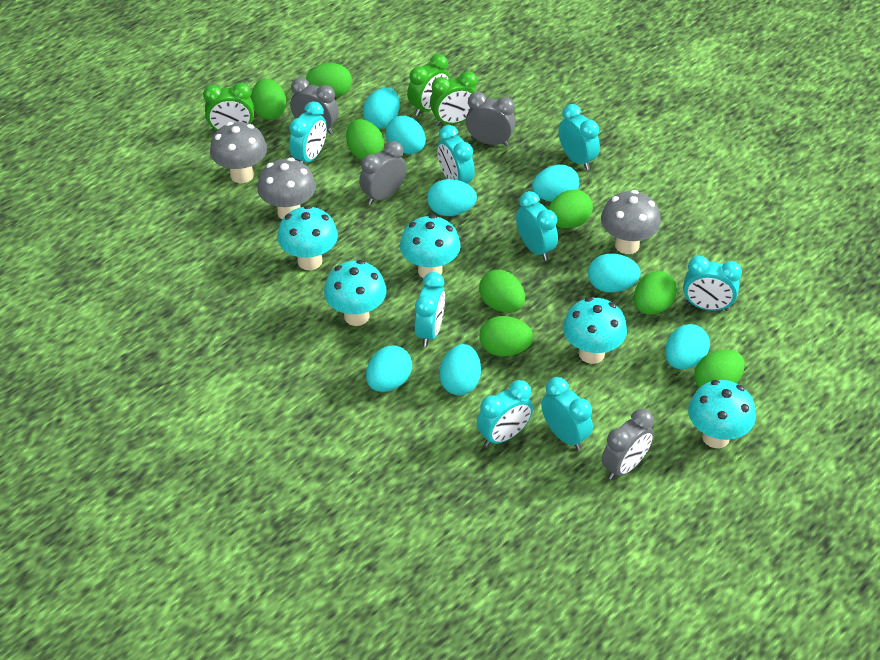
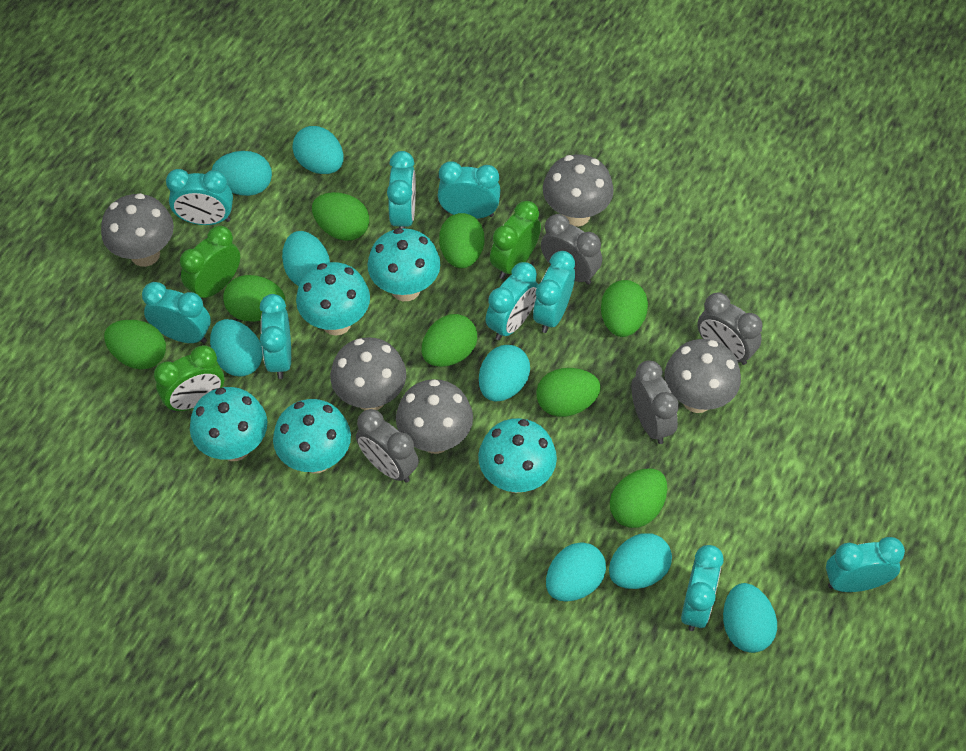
grey mushroom: [210,122,267,183] [257,158,316,219] [601,190,661,254] = 3 -> [101,193,174,267] [330,337,406,410] [396,379,473,454] [543,154,614,227] [665,339,741,413] = 5
turquoise clock: [289,101,327,164] [414,272,445,347] [437,125,475,183] [477,380,533,447] [516,191,558,261] [541,377,593,450] [558,104,600,170] [683,255,742,311] = 8 -> [142,282,211,344] [166,169,233,225] [260,294,291,379] [387,151,416,229] [438,161,501,219] [485,262,538,340] [533,251,575,333] [681,545,724,631] [826,537,905,592] = 9

